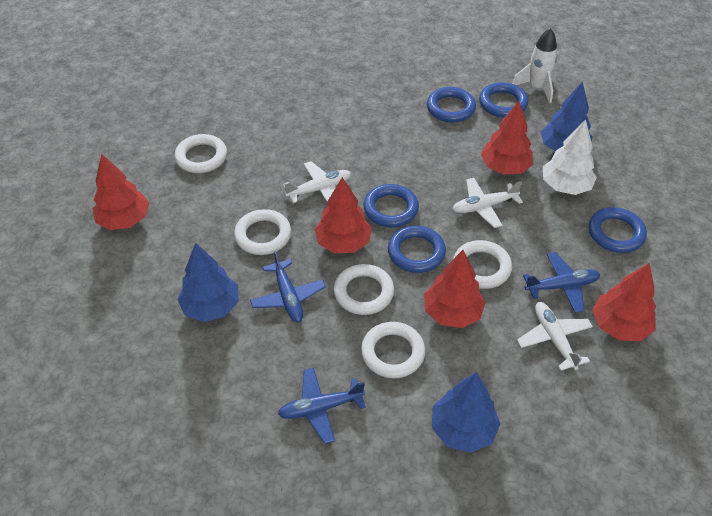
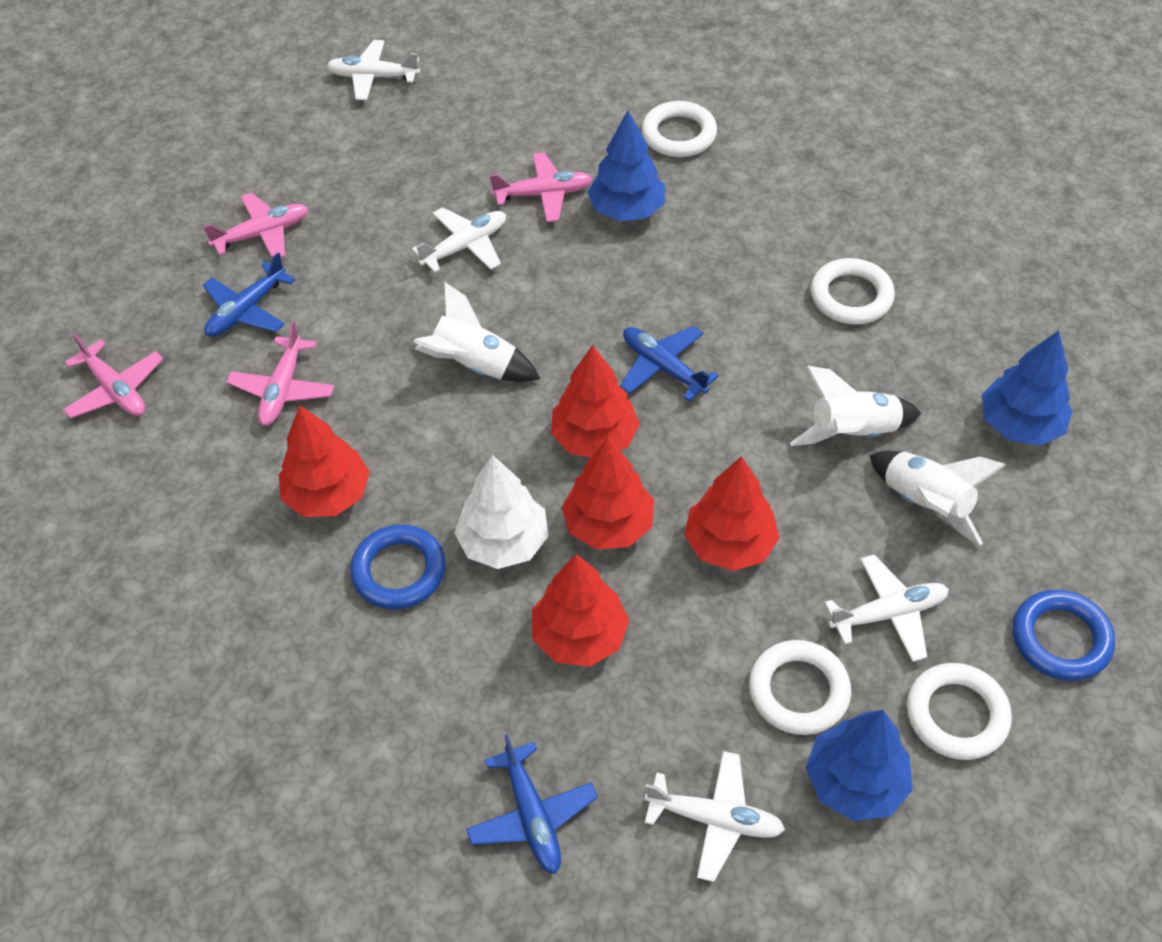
blue ring: [363,184,419,227] [388,226,446,273] [427,87,476,122] [479,82,528,118] [589,207,647,253] = 5 -> [350,524,446,609] [1013,589,1115,681] = 2
pink plane: none = 0 -> [63,333,163,418] [203,193,308,258] [227,321,334,426] [490,152,593,222] = 4
white plane: [283,161,351,203] [453,178,523,228] [517,302,593,371] = 3 -> [326,40,420,100] [412,207,506,272] [645,751,785,882] [825,555,949,662] = 4
white ring: [175,134,227,173] [234,209,291,255] [334,264,394,315] [361,322,425,379] [453,240,512,289] = 5 -> [642,101,717,157] [749,640,851,735] [811,258,895,325] [907,663,1012,760] = 4
white rocket: [512,28,557,103] = 1 -> [413,282,540,382] [790,366,921,446] [869,451,1006,546] = 3

